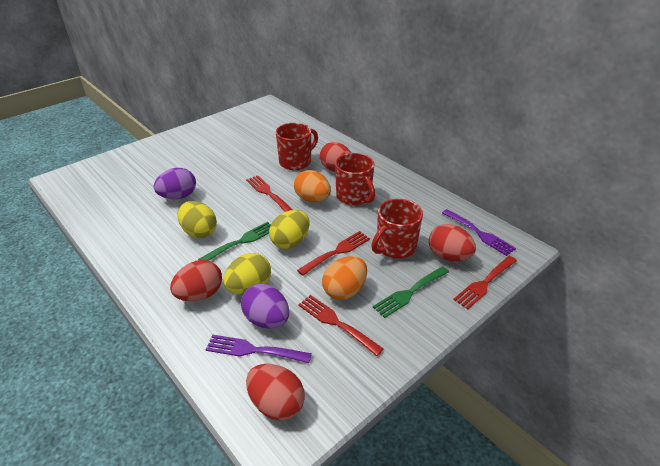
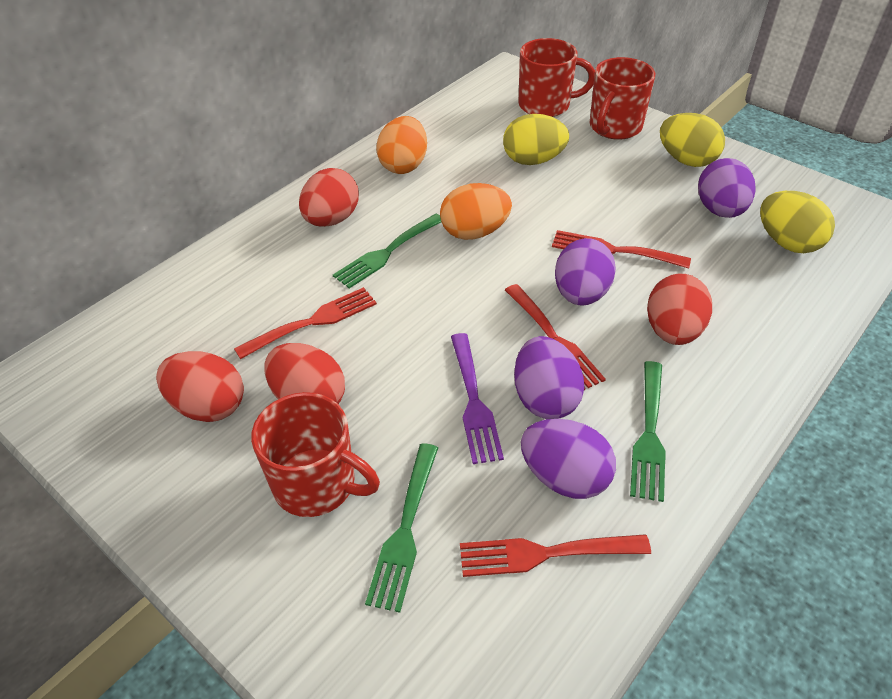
green fork: [198,222,271,261] [373,266,449,318] = 2 -> [333,214,441,289] [365,443,438,613] [630,361,666,502] = 3
purple egg: [154,168,196,199] [241,284,289,328] = 2 -> [514,336,585,419] [521,419,616,499] [555,238,616,306] [698,158,756,218] = 4
purple fork: [206,335,312,363] [442,209,516,256] = 2 -> [451,333,504,464] = 1

